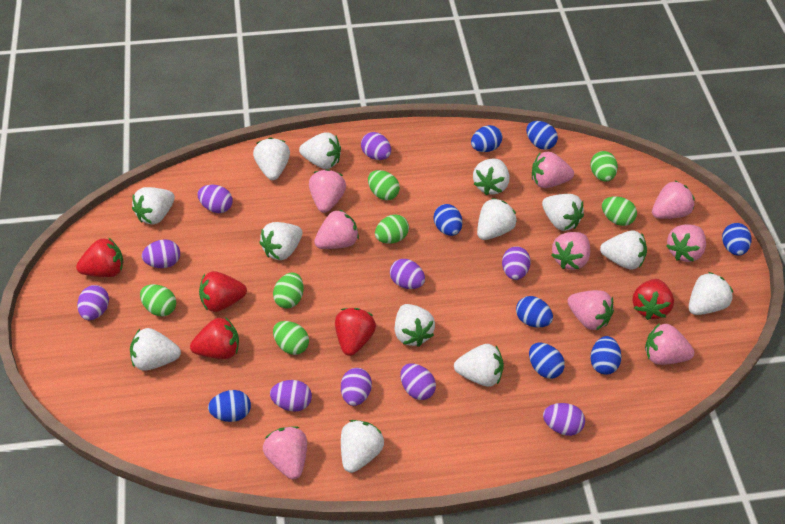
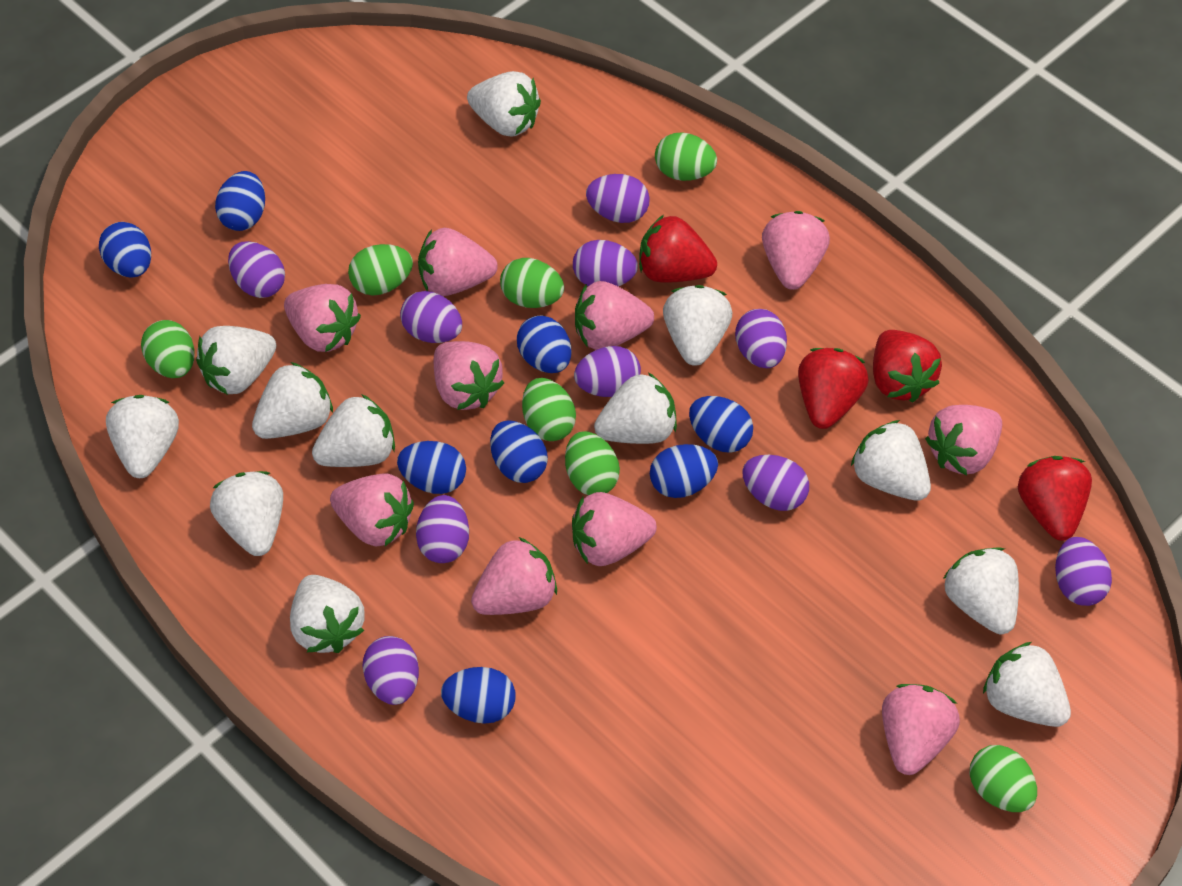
pink strawberry: [263,426,307,480] [309,169,346,213] [314,209,359,249] [532,152,574,188] [551,232,590,270] [567,290,614,330] [645,323,694,365] [652,181,695,219] [666,224,706,262] = 9 -> [284,284,361,352] [330,473,414,547] [418,228,498,296] [434,341,504,410] [471,537,557,615] [572,492,657,566] [575,281,654,350] [762,211,830,290] [882,684,960,775] [925,405,1002,475] = 10
red strawberry: [76,238,123,277] [190,317,239,359] [199,271,247,312] [335,308,376,356] [632,279,674,320] = 5 -> [639,215,717,283] [798,348,869,429] [873,330,942,402] [1018,456,1092,541] = 4
white strawberry: [130,328,181,371] [132,187,175,224] [253,138,290,180] [260,222,303,260] [299,132,341,169] [341,420,384,473] [395,304,435,347] [454,344,504,387] [473,158,509,195] [477,198,517,240] [542,194,584,231] [600,230,647,270] [689,272,733,315] = 13 -> [106,395,179,478] [196,326,276,395] [210,471,283,556] [252,362,333,439] [290,575,365,653] [312,394,395,467] [467,71,541,137] [594,372,677,444] [663,285,732,366] [851,420,931,501] [943,547,1019,634] [983,642,1071,727] = 12

